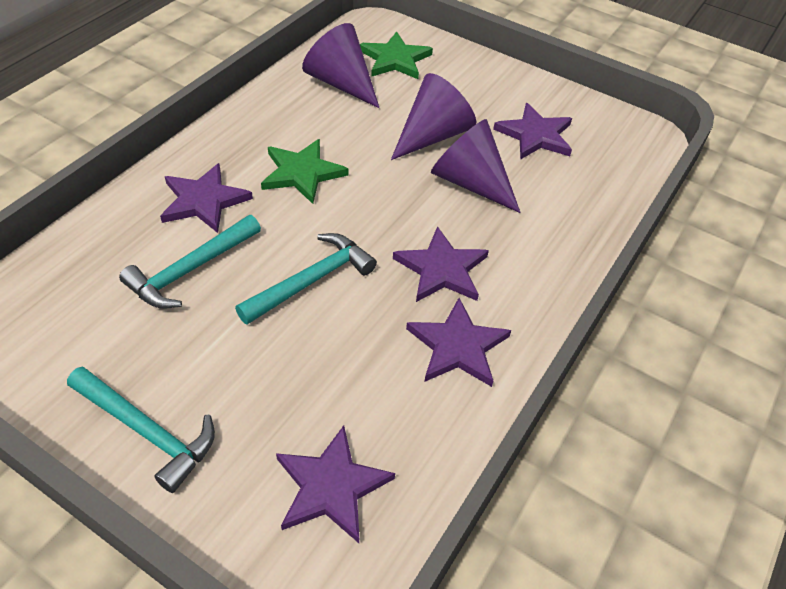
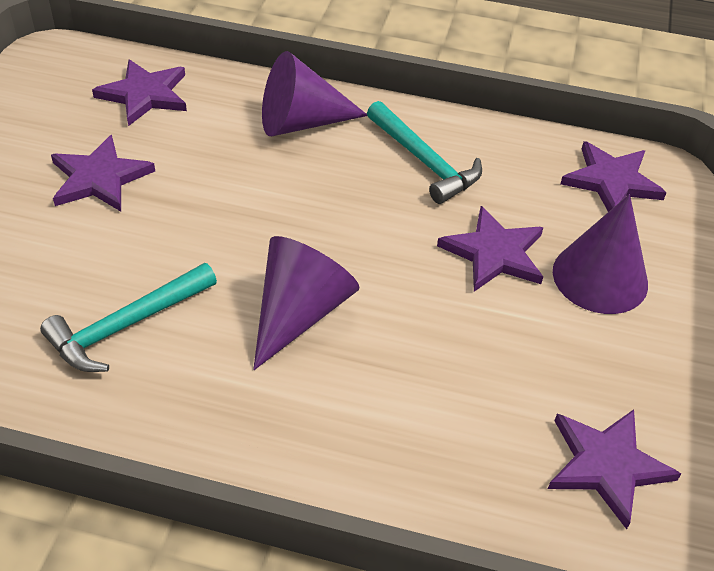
green star: [261,139,348,204] [360,31,433,79] = 2 -> none = 0
turquoise hammer: [67,366,215,493] [119,215,261,309] [235,233,377,325] = 3 -> [40,263,217,372] [367,101,482,204] = 2

